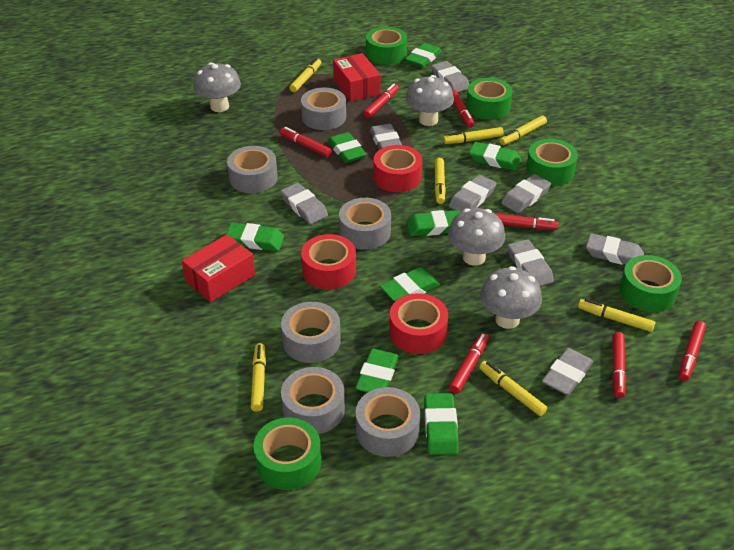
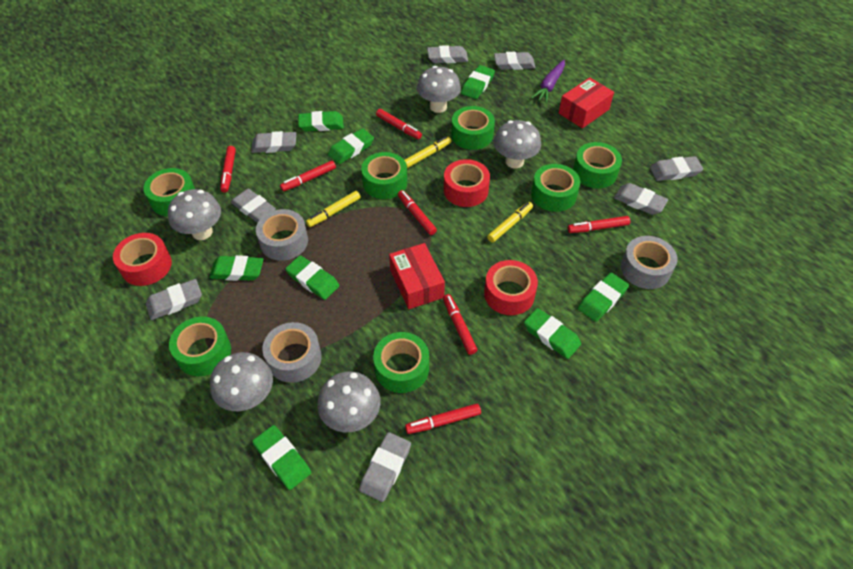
green tape: [253,417,321,490] [366,27,407,65] [466,78,512,120] [526,139,578,186] [620,255,682,312] = 5 -> [143,168,195,216] [169,317,231,376] [361,152,407,199] [373,332,429,393] [451,106,495,150] [531,164,580,212] [573,142,622,188] = 7
grey mushroom: [193,62,241,112] [406,75,454,126] [448,208,505,266] [480,266,542,329] = 4 -> [168,189,221,240] [210,352,273,411] [317,371,381,432] [417,66,461,113] [494,120,541,169] = 5
grey tape: [227,146,278,193] [281,302,341,363] [281,367,345,434] [301,87,346,130] [339,198,391,249] [356,387,420,457] = 6 -> [256,209,308,261] [262,322,322,383] [621,236,677,289] = 3
purple carrot: none = 0 -> [531,60,565,103] = 1
yellow marker: [251,343,266,412] [289,58,321,92] [435,158,446,204] [443,127,504,144] [479,361,547,416] [500,116,547,145] [578,299,655,332] = 7 -> [306,191,361,227] [404,136,451,168] [487,202,533,242] = 3

